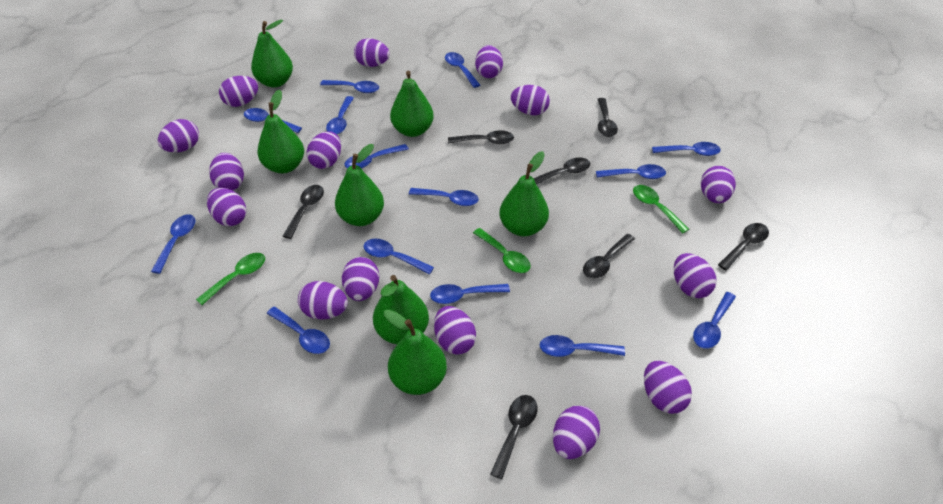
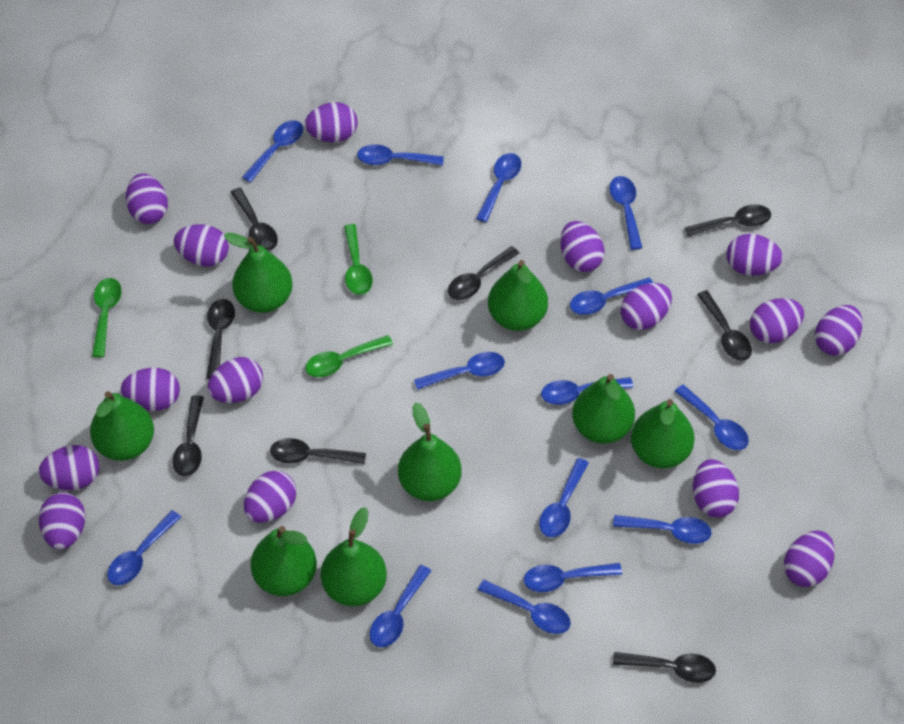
black spoon: [283,185,324,239] [448,130,514,144] [490,395,538,479] [533,157,590,185] [583,234,635,278] [598,98,618,137] [718,223,769,270] = 7 -> [172,395,204,477] [206,299,235,379] [231,188,278,251] [270,438,366,464] [448,246,519,300] [613,652,716,683] [685,204,771,237] [697,290,752,361] = 8
green pear: [251,19,293,88] [257,90,304,173] [335,144,384,226] [373,275,429,344] [384,309,447,395] [390,71,434,137] [500,151,549,237] = 7 -> [90,391,154,461] [224,233,293,313] [251,526,317,596] [321,507,387,606] [398,402,462,501] [488,260,548,331] [572,374,635,444] [631,399,695,468] = 8

